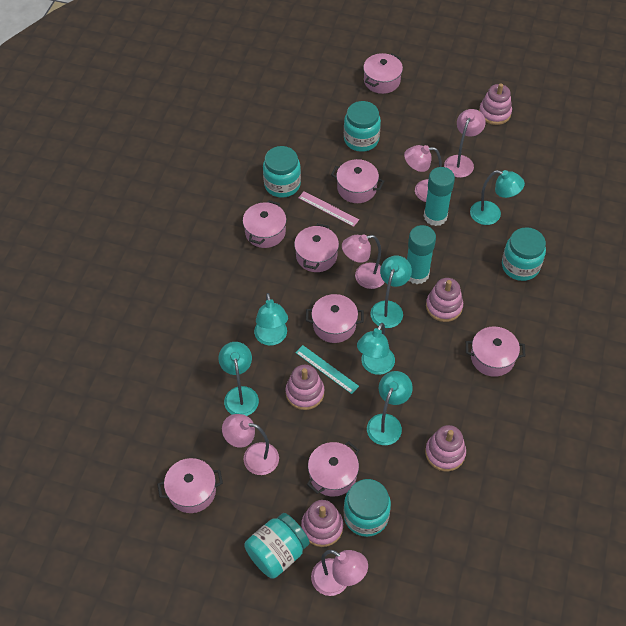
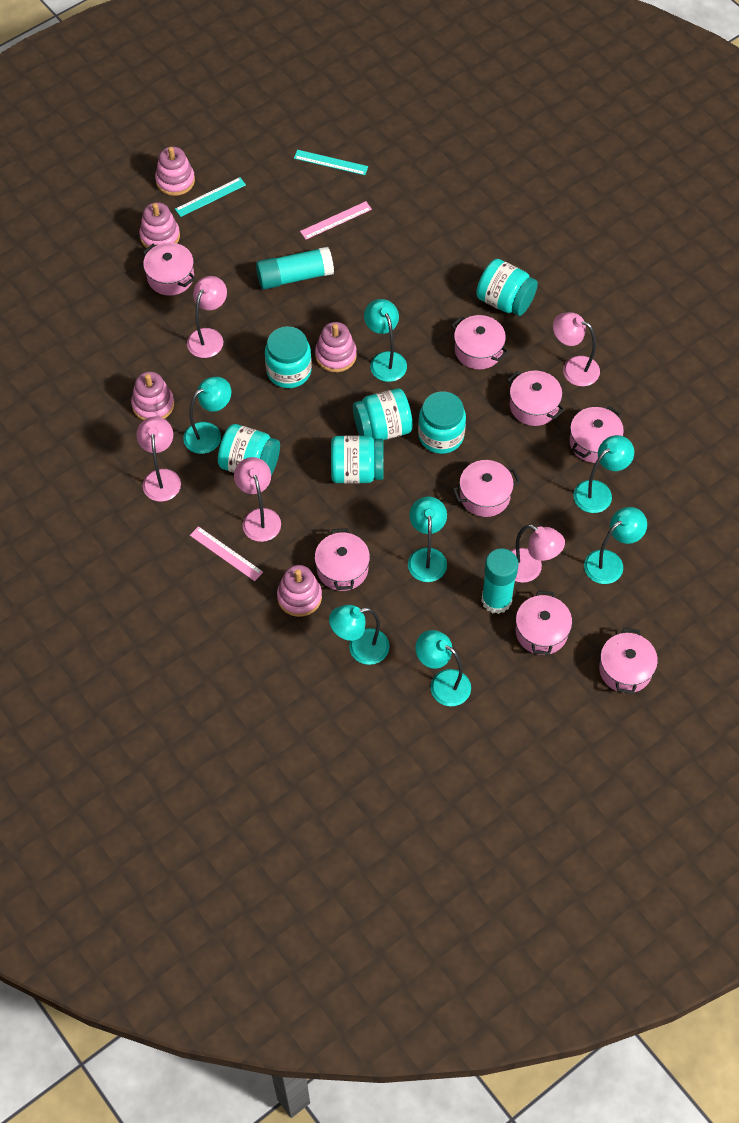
pink ruler: [298,191,359,227] = 1 -> [190,526,263,581] [300,201,372,239] = 2
turquoise jar: [244,513,309,579] [263,146,301,198] [343,479,391,537] [344,101,381,152] [502,227,546,281] = 5 -> [218,424,280,475] [265,326,312,388] [331,435,384,484] [353,389,413,440] [418,391,466,454] [476,259,538,316] = 6
turquoise lamp: [219,342,259,416] [254,293,288,346] [357,323,395,375] [367,371,413,445] [371,256,412,328] [470,170,525,225] = 6 -> [183,377,231,454] [329,605,390,665] [364,299,407,382] [408,497,447,582] [415,630,471,706] [573,435,634,513] [584,507,647,584] = 7
turquoise ruler: [295,345,359,394] = 1 -> [175,177,246,217] [294,150,368,175] = 2

